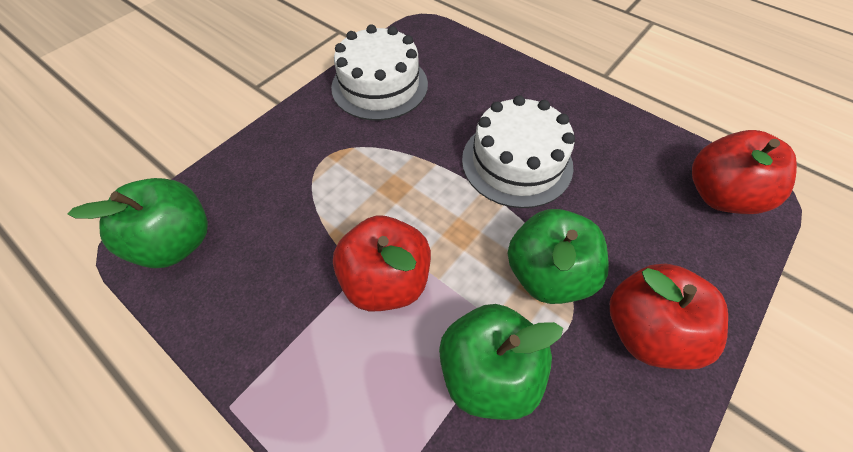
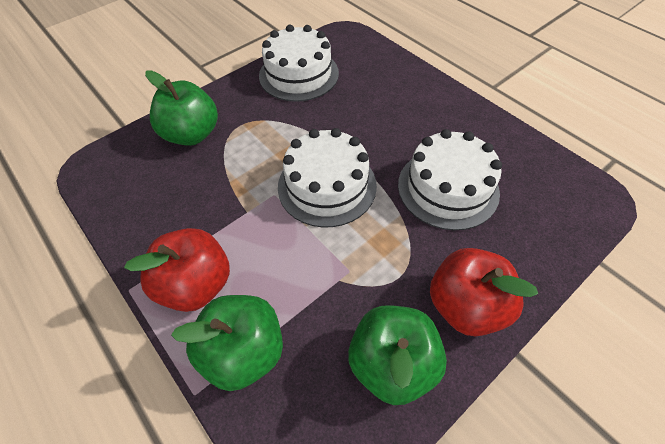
red apple: [333,215,431,311] [610,263,728,370] [692,130,797,214] = 3 -> [124,228,230,312] [430,248,538,337] = 2
white cake: [331,24,428,121] [462,95,575,208] = 2 -> [259,25,339,102] [278,128,377,227] [398,129,502,230] = 3

